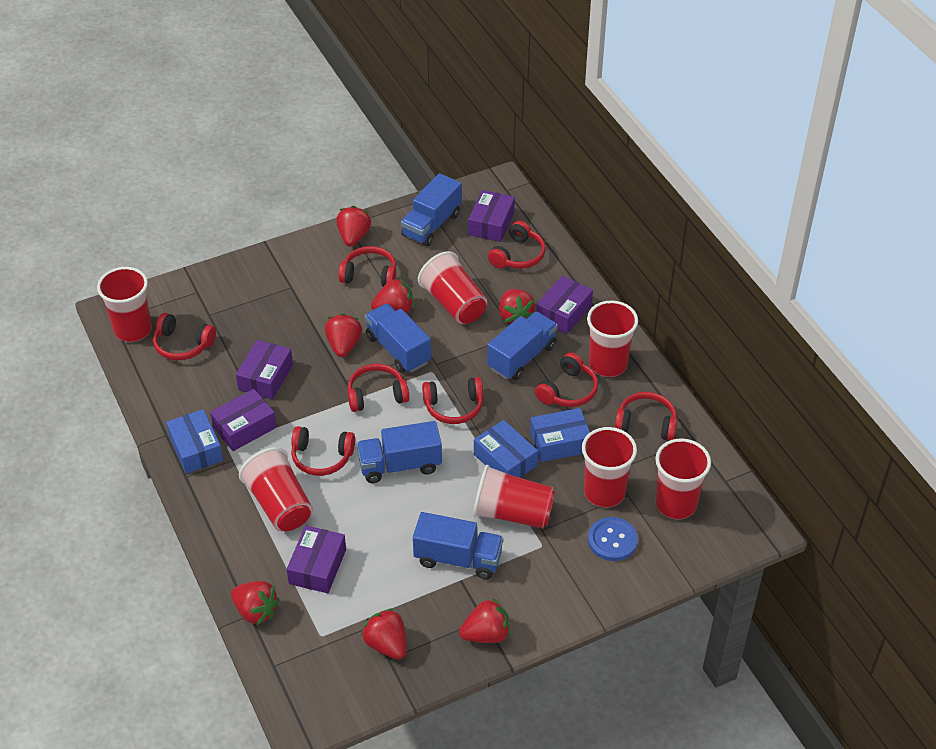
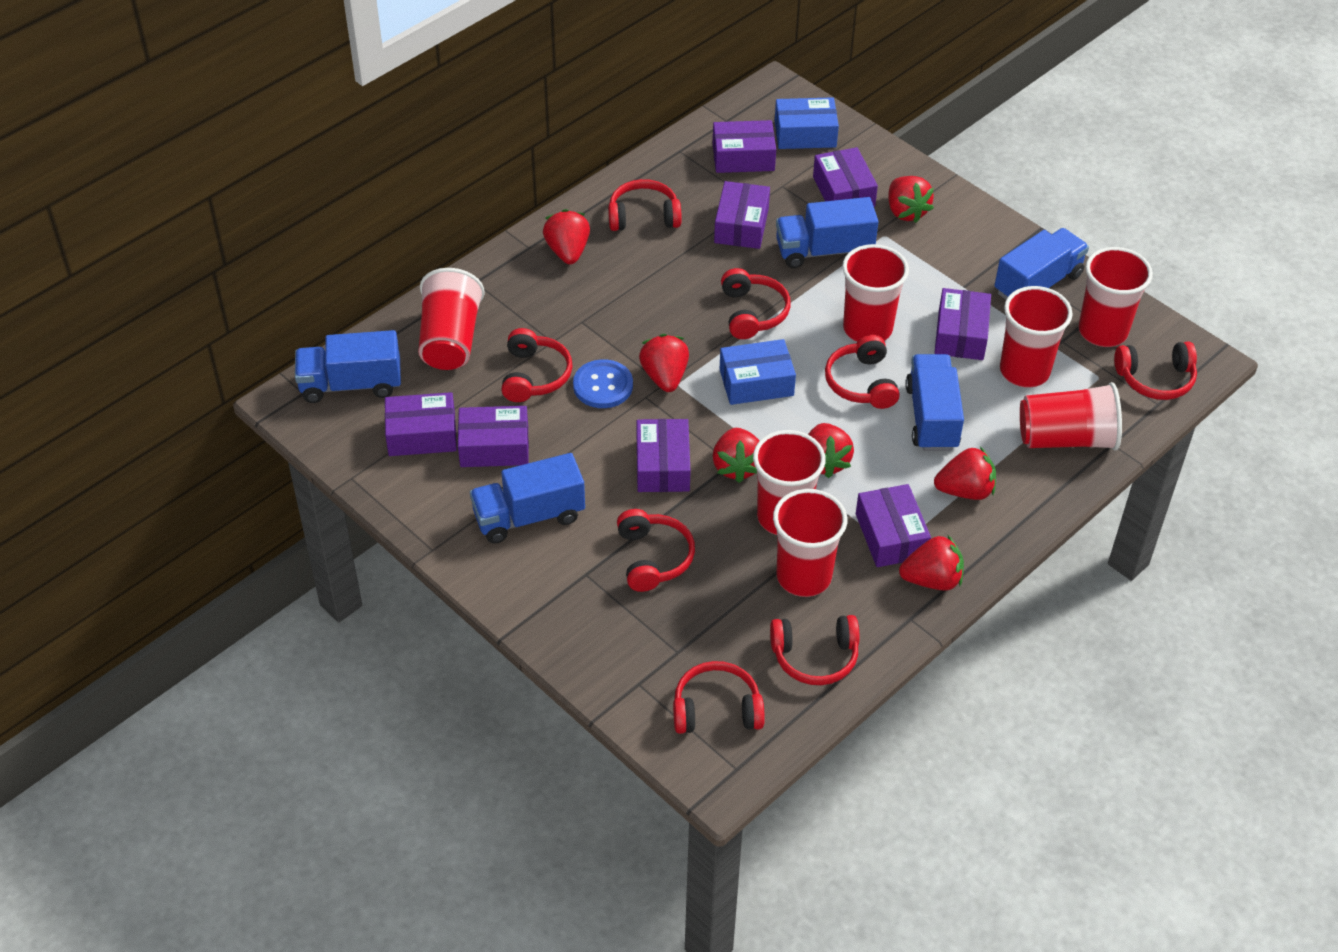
blue box: [166,409,223,474] [474,420,538,478] [530,408,590,462] = 3 -> [720,339,796,405] [775,97,839,149] = 2
purple box: [210,389,277,451] [236,340,293,400] [287,526,346,593] [468,190,515,242] [537,276,593,334] = 5 -> [385,392,457,456] [458,406,529,467] [637,419,690,492] [713,120,776,173] [714,181,770,249] [813,147,878,207] [856,484,931,567] [934,288,991,360] = 8

